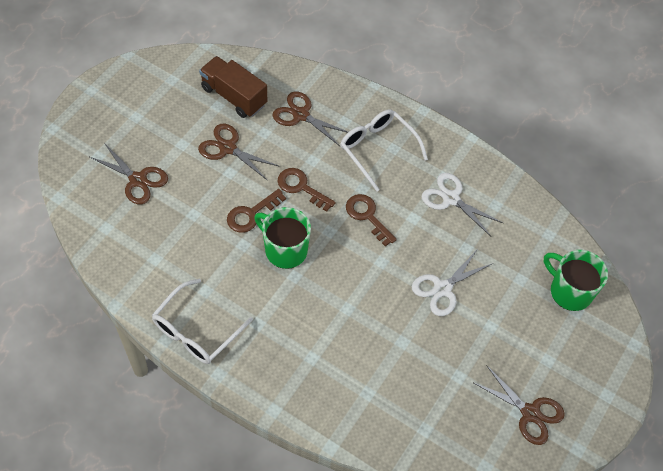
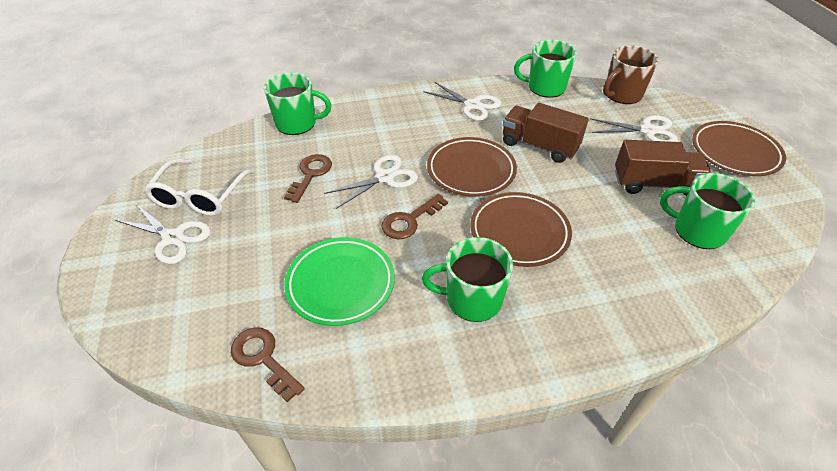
brown mug: none = 0 -> [603,46,659,104] = 1
brown plate: none = 0 -> [427,137,517,197] [471,192,572,267] [692,121,786,176] = 3
brown scissors: [90,143,168,205] [198,124,280,181] [272,91,348,146] [472,365,565,445] = 4 -> none = 0
brown truck: [199,56,267,118] = 1 -> [503,103,589,163] [615,140,711,196] = 2
green mug: [254,207,311,269] [544,250,608,311] = 2 -> [264,73,331,135] [422,237,513,322] [514,40,577,98] [660,173,755,249] = 4
green plate: none = 0 -> [284,237,395,326] = 1
white glasses: [152,278,253,364] [340,109,428,192] = 2 -> [144,159,255,216] = 1
white scissors: [412,250,493,316] [422,173,503,236] = 2 -> [116,204,211,264] [324,155,418,209] [423,82,501,121] [590,115,678,142] = 4

